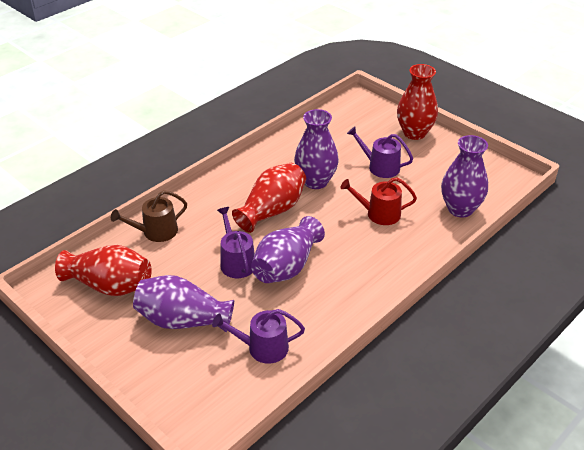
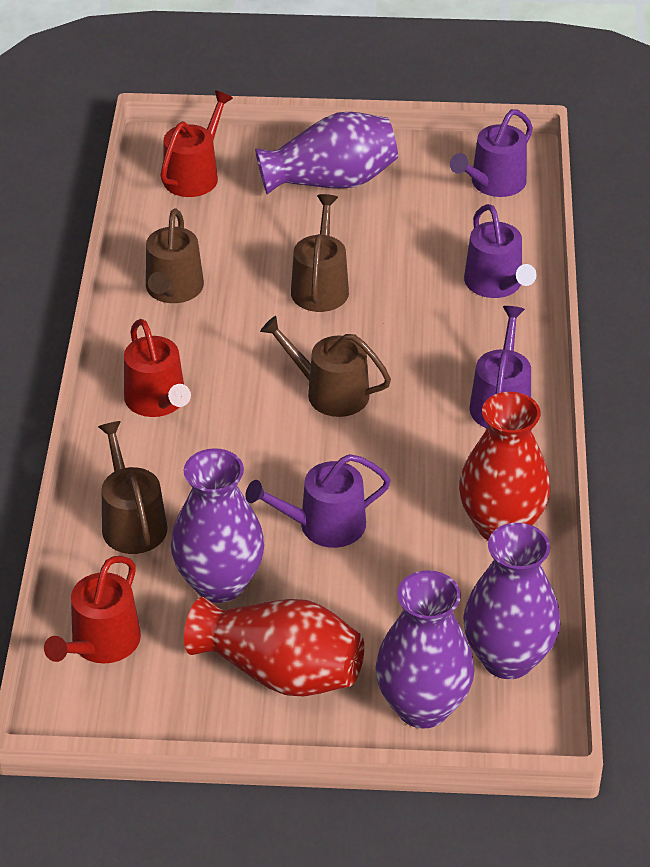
brown watering can: [111,190,187,242] = 1 -> [98,421,168,554] [146,208,204,303] [260,316,391,417] [291,194,349,312] = 4
purple watering can: [212,309,305,364] [217,207,255,278] [347,126,413,178] = 3 -> [245,454,391,548] [450,109,533,197] [464,204,537,298] [470,306,531,428] = 4
red vase: [55,245,152,296] [232,163,306,233] [397,64,438,140] = 3 -> [184,597,364,696] [459,392,550,540] = 2
red watering can: [340,177,417,225] = 1 -> [44,556,141,663] [124,319,191,417] [161,90,233,197] = 3

